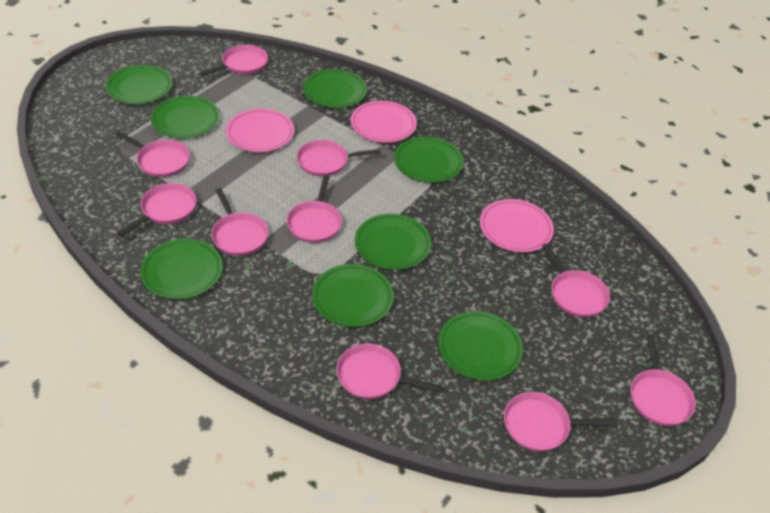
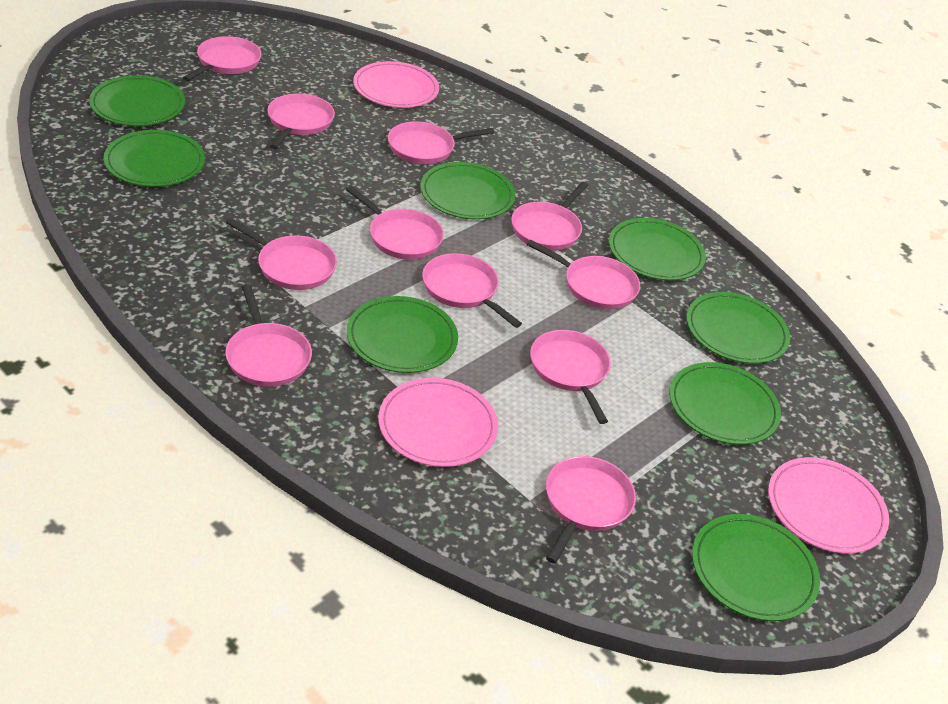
pink pan: [115,131,190,177] [118,183,197,236] [200,45,268,76] [211,188,269,256] [286,175,342,243] [297,140,381,177] [336,344,441,399] [504,392,615,452] [542,243,610,317] [630,334,696,426] = 10 -> [183,36,262,81] [225,218,337,290] [225,284,312,387] [268,94,335,149] [346,186,444,260] [388,121,494,164] [422,253,522,328] [511,182,588,251] [527,240,640,309] [530,330,611,424] [546,456,636,564] = 11

